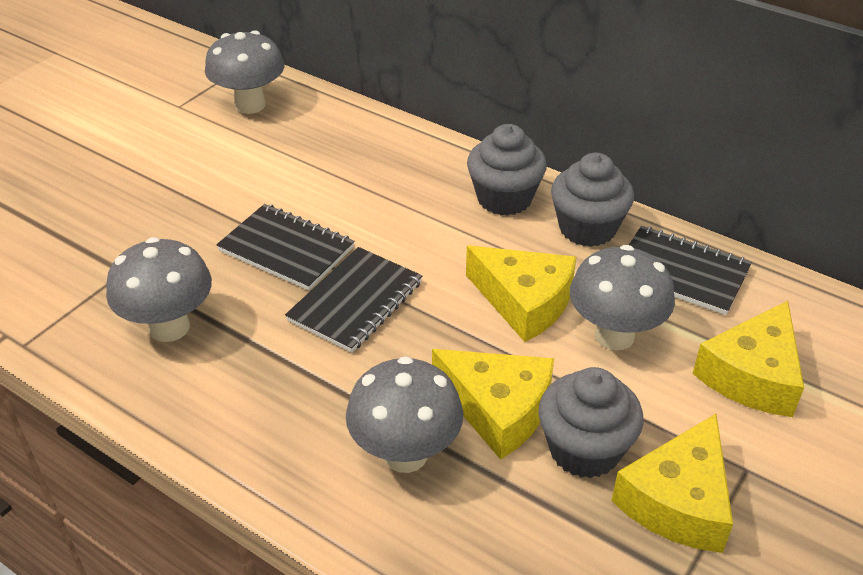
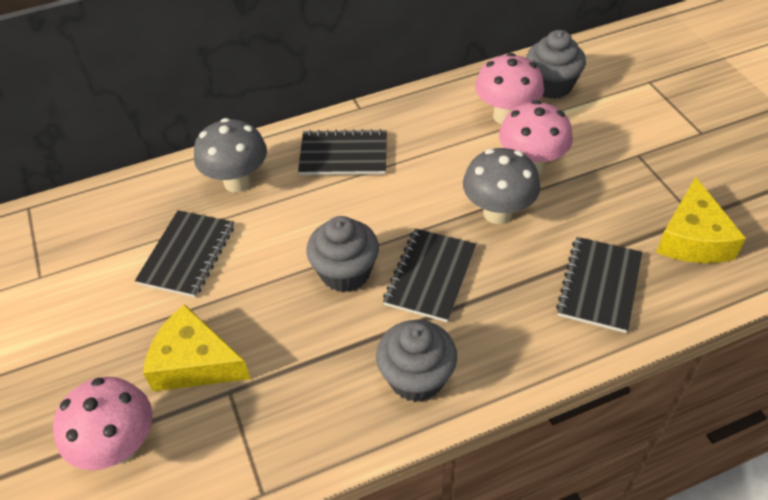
black notebook: [216,204,355,290] [285,247,422,353] [629,226,752,315] = 3 -> [135,210,234,297] [298,129,387,175] [383,228,476,322] [556,237,642,333] = 4
grey mushroom: [106,237,212,342] [205,30,284,114] [346,356,463,473] [570,245,675,350] = 4 -> [194,118,267,193] [463,148,540,224] = 2
pink mushroom: none = 0 -> [53,377,153,470] [475,53,544,124] [499,100,573,174] = 3
yellow cheese: [432,349,554,460] [466,246,576,342] [612,414,733,553] [692,301,804,417] = 4 -> [143,304,251,391] [656,177,746,263] = 2

